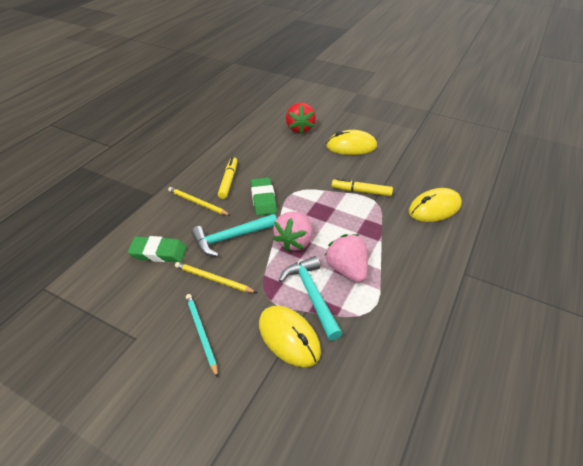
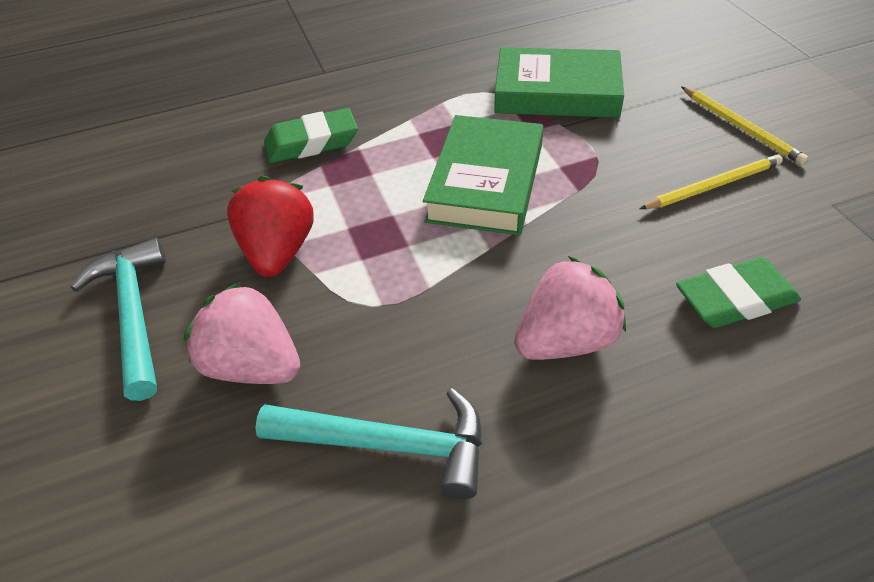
green book: none = 0 -> [423,115,543,235] [494,47,624,118] = 2
turquoise pencil: [186,294,218,378] = 1 -> none = 0
yellow marker: [218,157,237,199] [332,178,393,196] = 2 -> none = 0
yellow mouse: [259,306,321,367] [326,130,377,155] [409,188,462,222] = 3 -> none = 0

